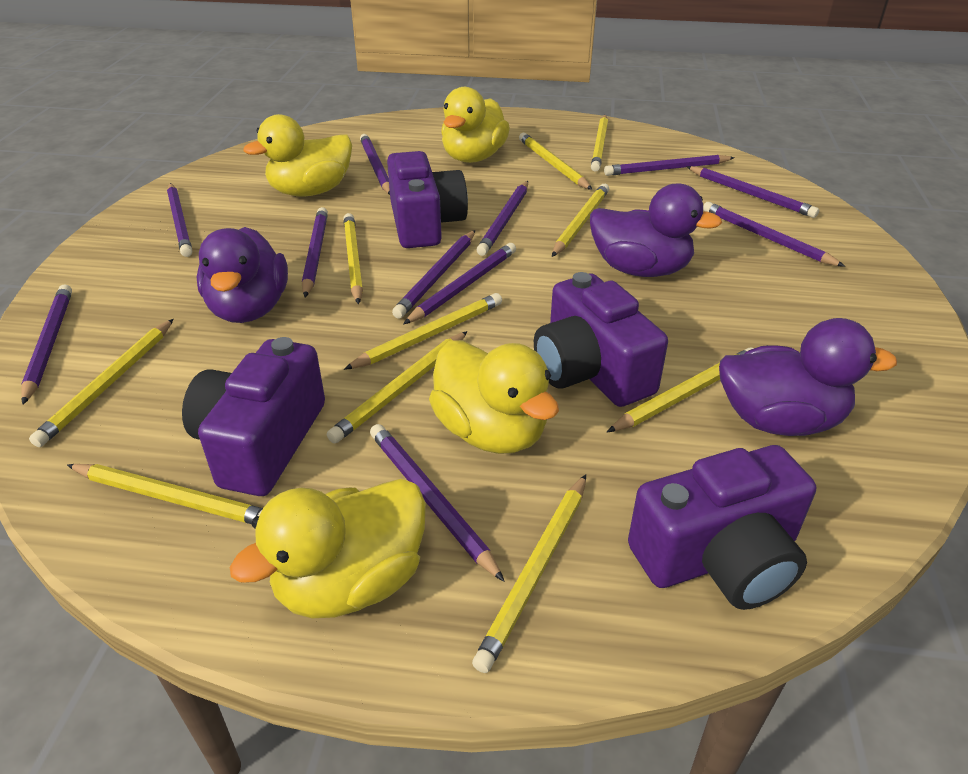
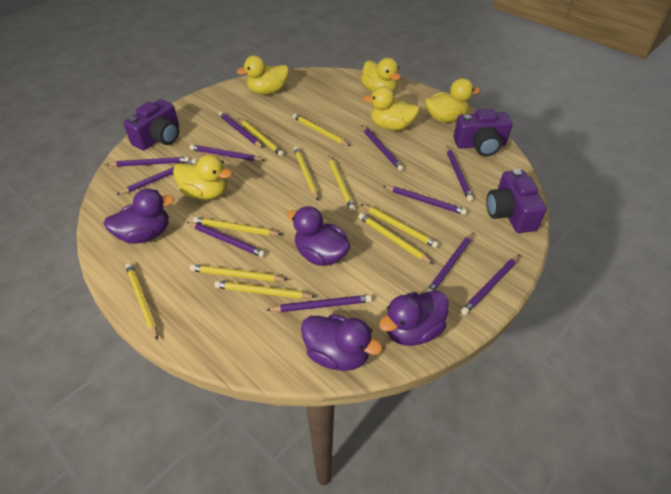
purple camera: [182,337,325,496] [387,151,468,248] [534,272,668,407] [628,445,816,610] = 4 -> [123,99,179,150] [454,109,512,156] [486,169,547,233] = 3
purple duck: [197,227,288,323] [590,183,722,277] [719,318,897,436] = 3 -> [103,189,175,244] [287,206,351,266] [301,315,383,371] [379,291,449,346] = 4
yellow duck: [230,479,426,618] [243,114,352,197] [429,340,559,454] [441,87,510,163] = 4 -> [173,154,232,200] [237,55,289,95] [361,58,401,92] [363,86,420,131] [425,78,480,123] = 5

